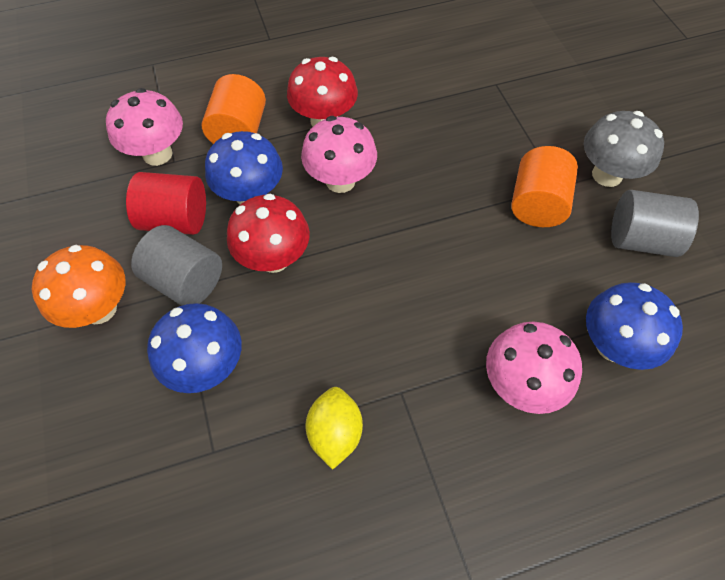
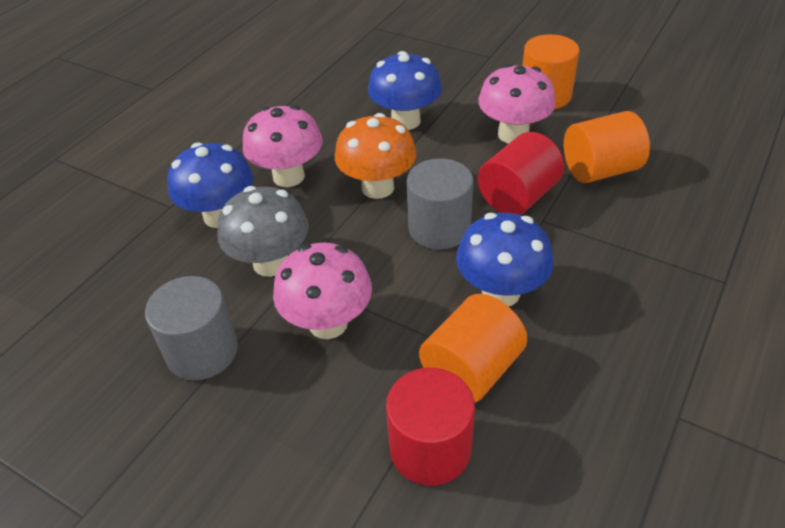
orange cylinder: [202,74,266,144] [511,146,578,227] = 2 -> [419,294,527,403] [523,34,579,109] [564,111,650,183] = 3
red cylinder: [126,172,206,235] = 1 -> [386,368,475,486] [478,132,564,215] = 2
red mushroom: [227,194,310,273] [287,57,358,126] = 2 -> none = 0
yellow lemon: [306,387,363,470] = 1 -> none = 0

